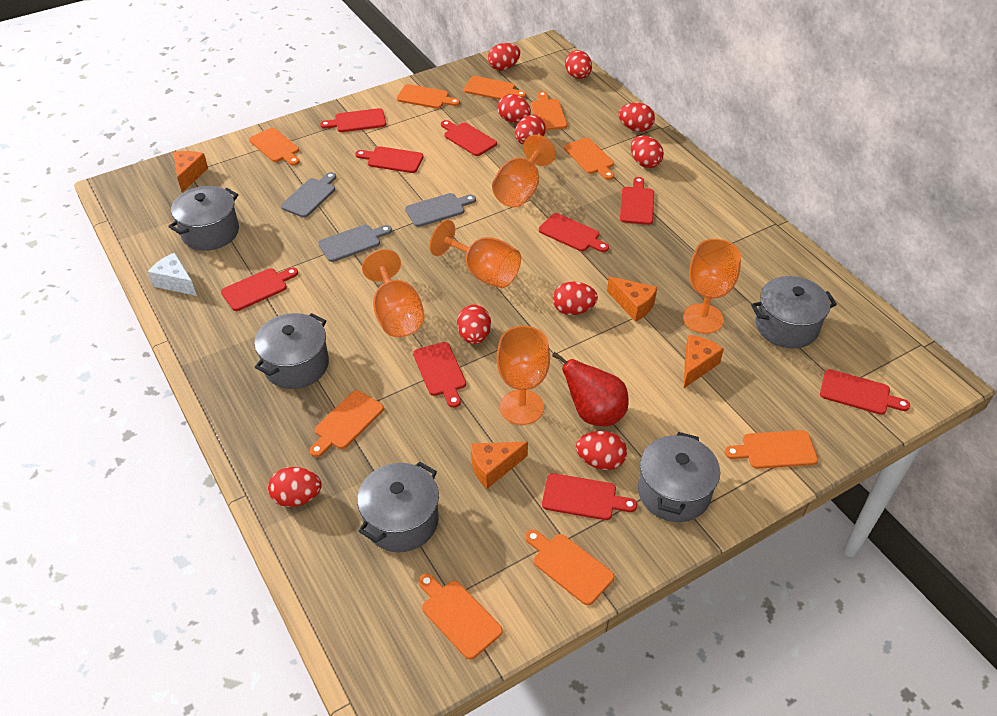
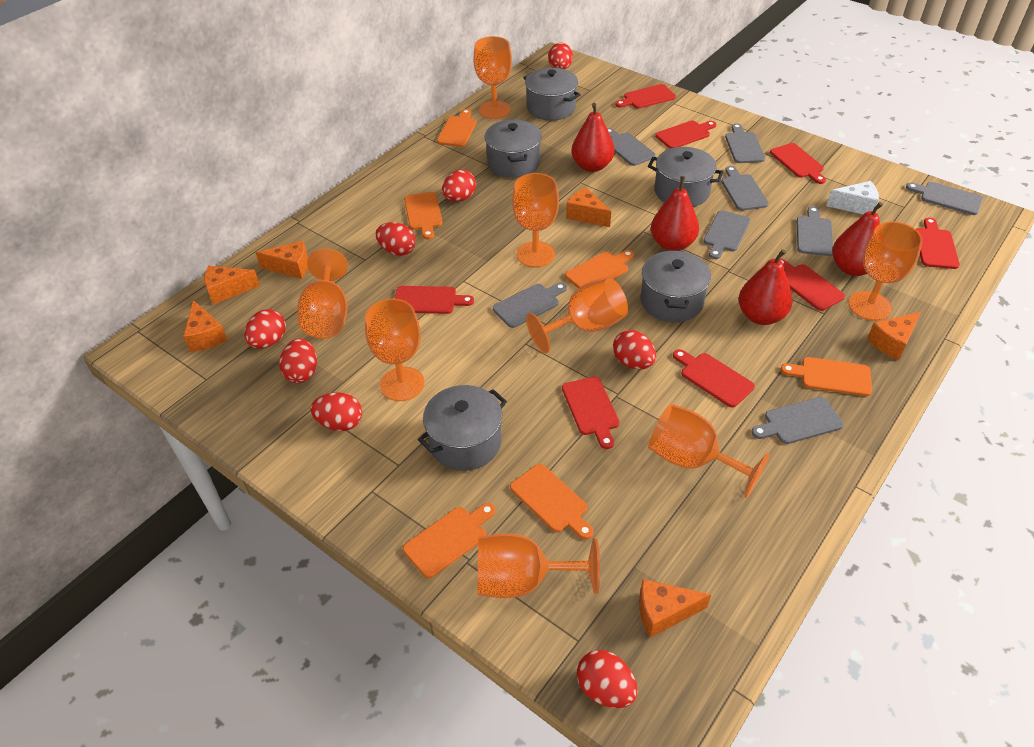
grey cutting board: [281,172,336,218] [318,225,392,262] [405,193,476,227] = 3 -> [493,282,567,328] [607,128,656,166] [703,210,750,259] [721,166,769,211] [725,123,765,163] [751,397,844,444] [797,206,833,256] [906,182,983,215] = 8
orange cheese: [174,151,208,193] [471,442,528,489] [607,276,657,322] [684,335,724,388] = 4 -> [183,300,227,352] [204,266,260,305] [256,241,308,279] [566,187,611,227] [639,579,711,638] [867,312,921,360] = 6
orange cutting board: [249,128,300,166] [310,390,384,457] [397,84,460,109] [419,574,503,659] [464,76,526,100] [525,530,614,605] [531,91,567,130] [564,138,614,180] [725,430,818,469] = 9 -> [403,503,496,578] [404,192,443,239] [437,109,477,147] [510,464,593,540] [565,250,634,289] [780,357,872,396] = 6
orange goblet: [362,249,425,337] [430,220,521,288] [492,135,556,207] [496,326,550,425] [683,239,741,334] = 5 -> [297,248,348,339] [365,299,425,401] [474,36,512,119] [478,533,600,598] [512,173,559,267] [526,277,628,353] [648,404,770,498] [849,222,923,321] = 8
red cutting board: [221,267,298,311] [320,108,386,132] [355,146,423,173] [413,342,466,408] [441,120,497,156] [539,213,609,252] [542,473,637,520] [620,177,654,225] [820,369,910,415] = 9 -> [395,286,474,314] [562,377,620,449] [615,84,676,109] [655,121,716,149] [673,349,755,407] [770,143,826,184] [779,258,845,311] [916,218,960,269] = 8
red egg: [268,467,322,507] [457,304,491,344] [488,43,520,71] [498,94,531,123] [515,115,546,144] [553,282,598,315] [565,50,592,79] [576,431,627,470] [618,103,655,132] [631,135,664,168] = 10 -> [244,309,286,349] [279,338,317,383] [310,392,362,431] [376,222,416,256] [442,170,476,202] [548,43,573,69] [577,650,638,708] [613,330,656,369] = 8
red pear: [552,352,629,426] = 1 -> [571,103,615,172] [651,176,699,251] [739,249,793,325] [832,202,883,276] = 4

